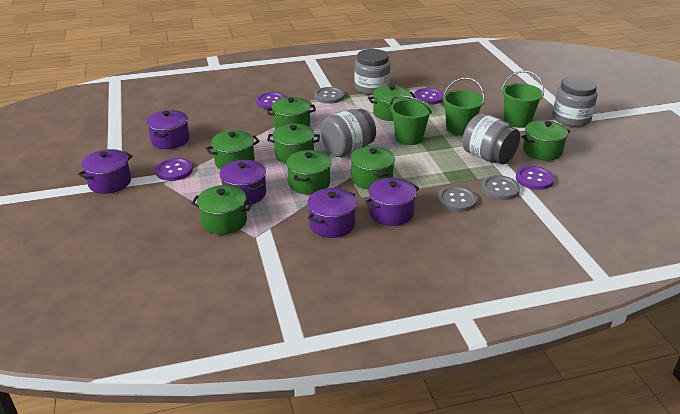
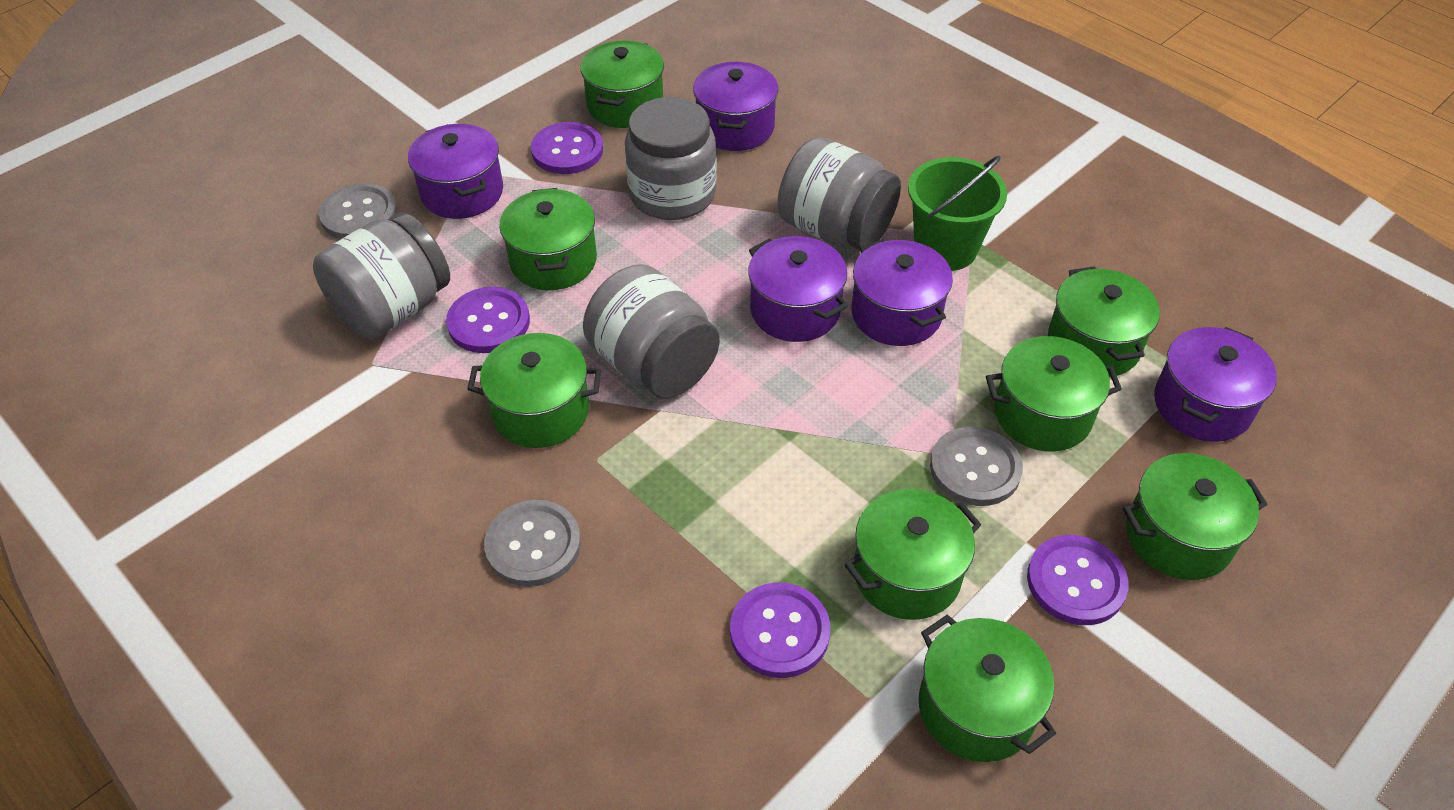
green bucket: [390,95,432,145] [443,77,485,136] [502,71,544,128] = 3 -> [908,156,1007,271] = 1

